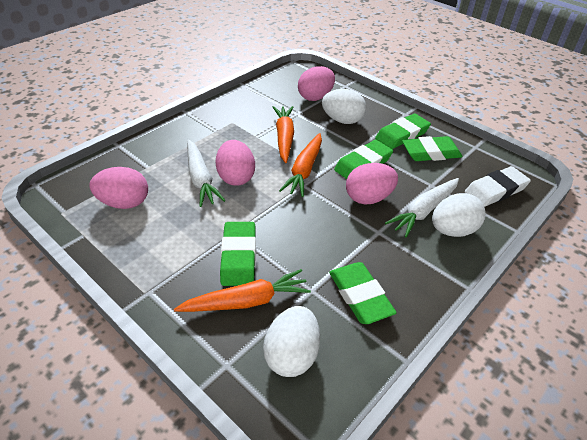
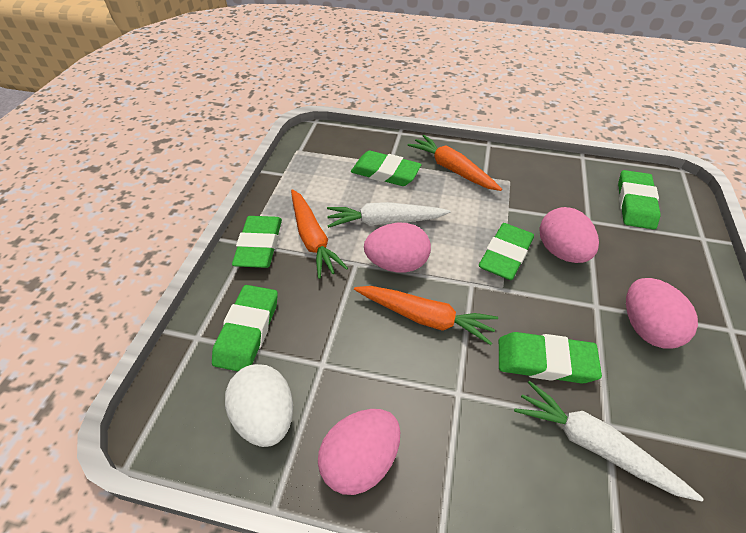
green eraser: [220,222,256,286] [329,262,397,324] [334,140,393,179] [375,113,431,149] [402,136,462,161] = 5 -> [212,285,278,371] [232,216,282,268] [351,151,422,186] [479,223,534,280] [499,332,602,383] [618,170,661,229] = 6
white egg: [263,306,320,377] [322,89,366,124] [432,193,486,237] = 3 -> [225,364,293,447] = 1
white eraser: [465,166,531,207] = 1 -> none = 0

